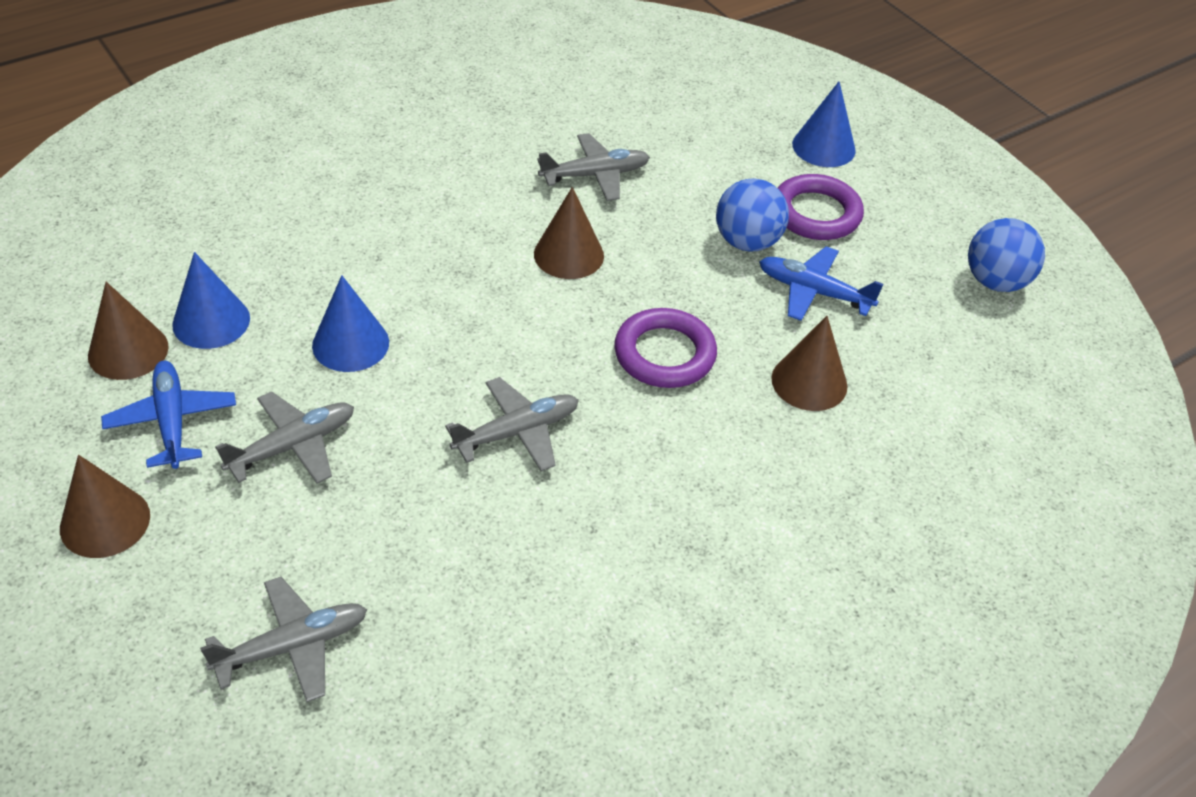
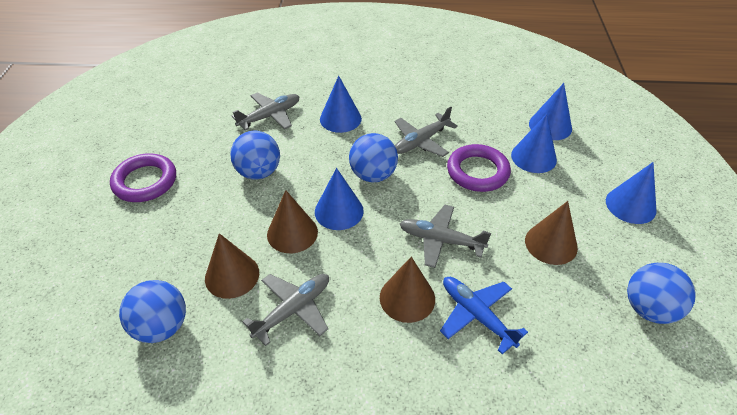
blue ball: [716,178,789,251] [968,218,1045,292] = 2 -> [119,280,186,343] [230,130,280,180] [349,133,398,182] [627,263,696,324] = 4
blue cone: [172,252,250,349] [312,275,389,372] [792,81,856,167] = 3 -> [315,168,364,230] [320,76,362,133] [511,114,557,173] [529,83,572,140] [606,162,656,224] = 5
blue plane: [101,361,236,469] [759,246,884,321] = 2 -> [440,277,528,354] = 1

